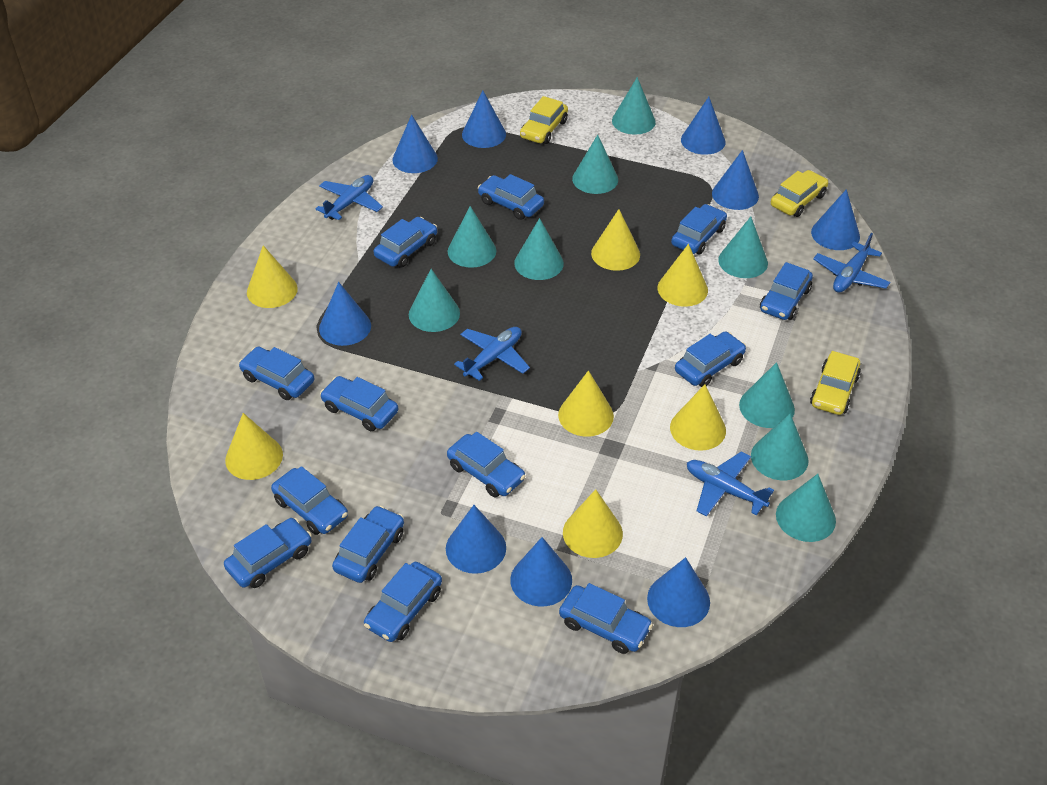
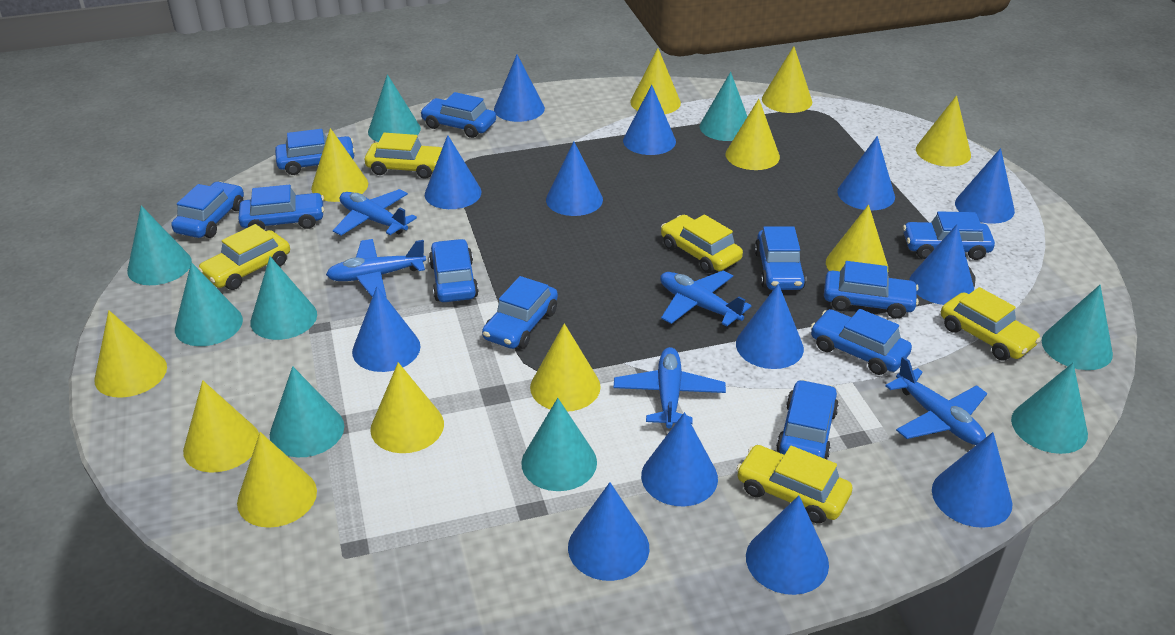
blue car: [224,518,312,588] [239,346,314,400] [271,466,348,535] [320,376,398,431] [332,506,404,583] [364,562,442,642] [374,217,437,267] [447,432,526,498] [478,174,544,220] [559,583,653,654] [671,204,727,255] [675,331,746,387] [760,262,813,320] = 13 -> [171,182,244,238] [238,185,324,230] [275,129,355,175] [420,92,496,138] [429,239,479,302] [482,276,558,349] [754,226,806,290] [776,380,839,459] [811,309,912,375] [824,261,919,319] [903,211,995,260] = 11
blue cone: [319,282,371,346] [392,114,438,173] [446,505,506,574] [462,90,506,148] [510,537,572,607] [647,557,710,627] [681,97,726,155] [712,150,759,210] [811,189,860,250] = 9 -> [352,287,421,372] [425,135,481,209] [494,54,545,122] [546,142,603,216] [568,482,649,581] [623,85,676,155] [641,412,718,506] [736,283,804,369] [746,495,829,595] [837,136,895,210] [909,224,974,305] [932,432,1012,528] [955,148,1015,224] = 13
blue plane: [316,175,383,220] [454,327,530,381] [687,451,774,517] [813,233,890,293] = 4 -> [326,239,426,297] [333,189,417,236] [614,347,726,428] [660,270,752,326] [885,356,987,445] = 5
yellow car: [520,96,568,144] [771,170,828,217] [810,351,861,415] = 3 -> [198,224,290,290] [365,133,442,179] [661,214,743,273] [736,445,853,524] [941,287,1041,360] = 5
yellow cone: [225,413,283,480] [247,245,298,308] [558,370,614,437] [563,489,623,558] [591,209,640,271] [658,244,708,307] [670,384,726,451] = 7 -> [94,310,167,398] [183,380,259,473] [237,432,317,528] [311,128,368,202] [370,362,444,453] [530,323,601,412] [630,48,681,114] [726,99,780,170] [762,46,812,113] [826,205,888,272] [916,95,971,167] = 11

